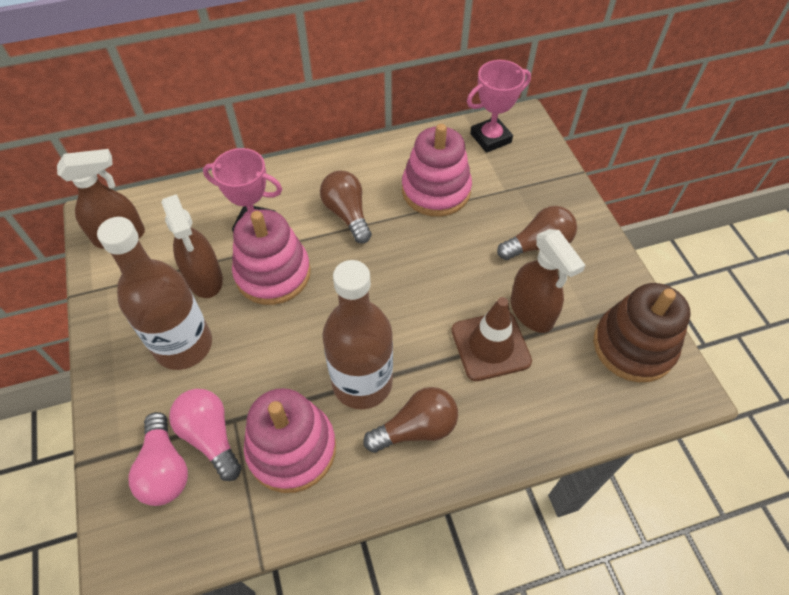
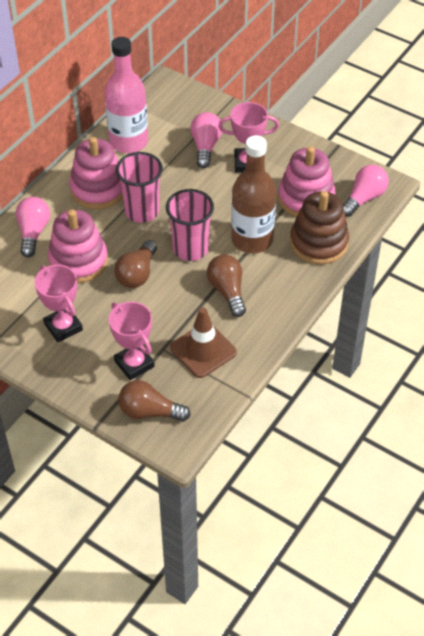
brown bottle: [97,217,212,370] [322,260,393,409] = 2 -> [231,135,276,253] = 1
brown spray bottle: [57,149,145,249] [161,194,223,298] [510,229,586,333] = 3 -> none = 0
pink bottle: none = 0 -> [105,37,148,153] = 1
pink cup: none = 0 -> [116,152,163,223] [166,189,214,261] = 2
pink light bulb: [128,412,188,506] [169,389,242,481] = 2 -> [16,197,50,258] [190,112,223,168] [343,165,389,217] = 3
pink trophy: [203,148,282,233] [467,60,531,153] = 2 -> [35,265,83,342] [109,302,155,380] [218,102,279,173] = 3

